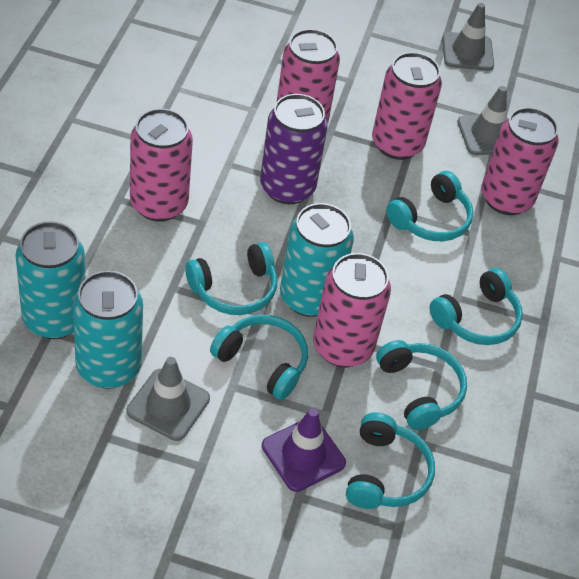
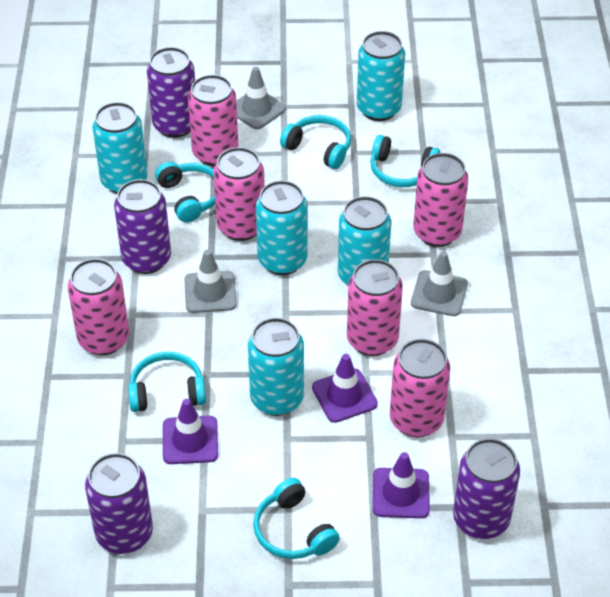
pink can: [130,109,193,221] [277,29,340,123] [313,253,391,367] [372,52,442,160] [481,107,559,215] = 5 -> [68,259,129,355] [188,75,238,166] [213,147,265,241] [347,259,403,356] [390,339,450,437] [413,153,468,247] = 6
purple can: [260,94,328,204] = 1 -> [85,453,153,554] [114,179,171,274] [147,47,195,138] [453,438,520,539] = 4
purple traffic cone: [262,408,346,492] = 1 -> [163,399,218,464] [312,354,378,423] [373,452,430,518] = 3
turquoise can: [15,221,86,339] [73,270,143,389] [280,203,354,317] = 3 -> [92,102,147,194] [248,318,304,416] [256,180,308,275] [338,196,391,286] [357,31,405,121] = 5
turquoise headphones: [185,242,277,315] [210,315,308,400] [346,412,435,509] [376,340,467,430] [386,171,474,241] [429,268,523,345] = 6 -> [128,352,206,412] [155,162,215,223] [253,478,340,559] [280,115,351,169] [371,135,440,187] = 5

